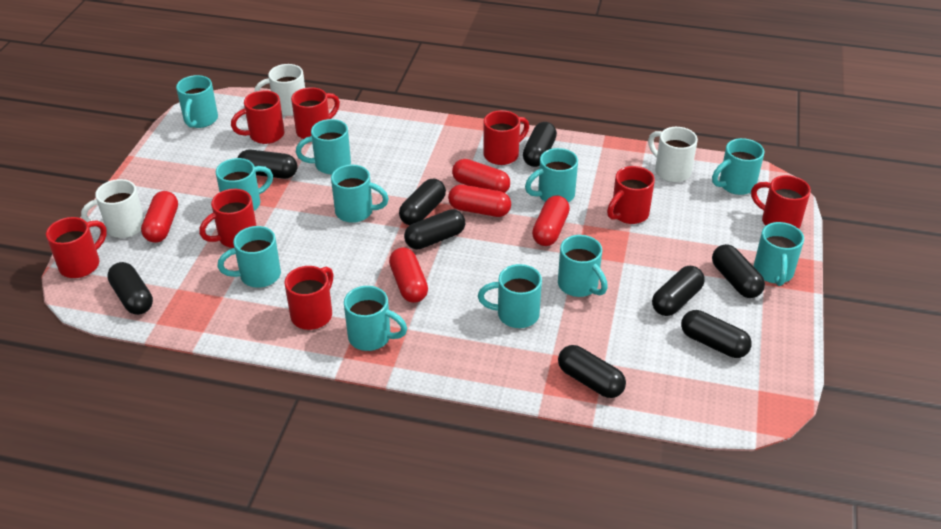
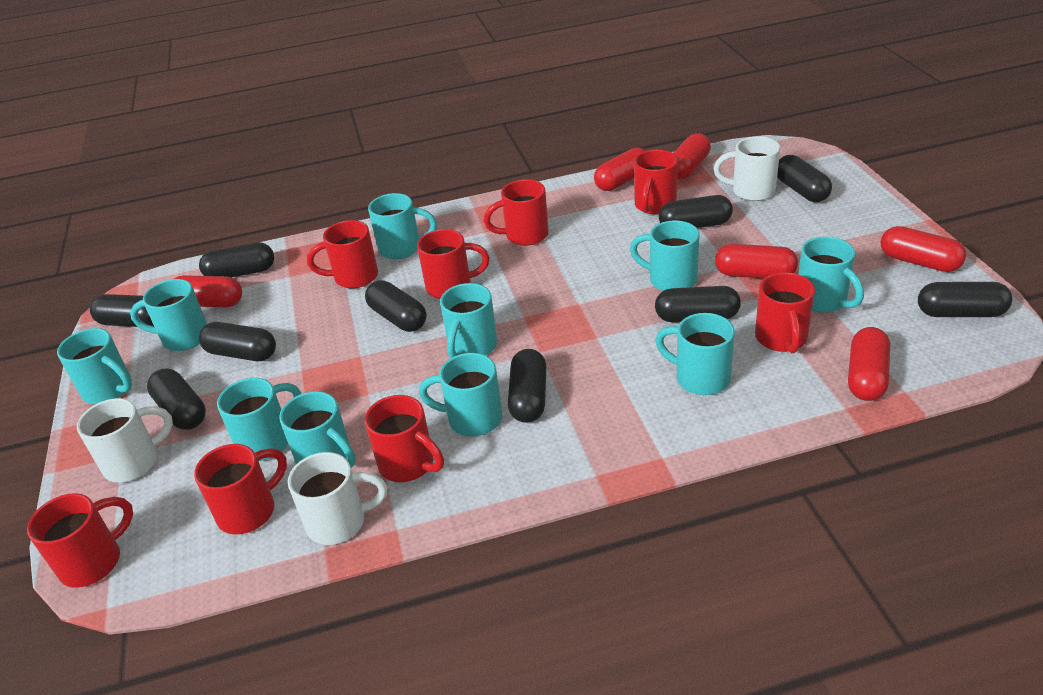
black capsule: [107,262,153,315] [238,149,297,179] [399,179,446,225] [404,209,465,249] [523,122,557,167] [558,345,626,398] [652,266,705,316] [681,310,752,358] [712,244,765,298] = 9 -> [90,294,154,327] [147,369,206,430] [199,242,274,277] [199,322,276,361] [365,280,427,332] [508,349,546,423] [655,286,741,322] [659,195,733,228] [777,155,832,202] [918,282,1012,317] = 10
red capsule: [141,191,178,243] [389,247,428,303] [448,185,511,217] [452,159,510,193] [532,195,570,246] = 5 -> [174,275,242,307] [594,148,646,191] [673,133,711,179] [715,244,798,278] [848,327,890,401] [881,226,966,272] = 6
turquoise mug: [176,75,218,128] [216,158,273,211] [217,226,281,288] [296,119,351,174] [331,165,389,223] [344,286,407,351] [478,264,542,328] [525,148,578,203] [558,235,608,297] [712,138,764,195] [754,222,804,286] = 11 -> [57,328,132,404] [130,279,207,351] [217,378,301,461] [279,391,356,468] [368,193,437,259] [419,353,502,436] [440,283,497,358] [630,221,699,291] [655,313,735,395] [798,237,864,313] = 10

